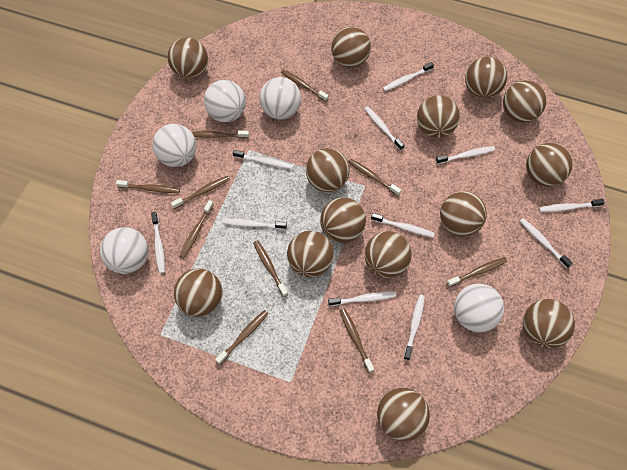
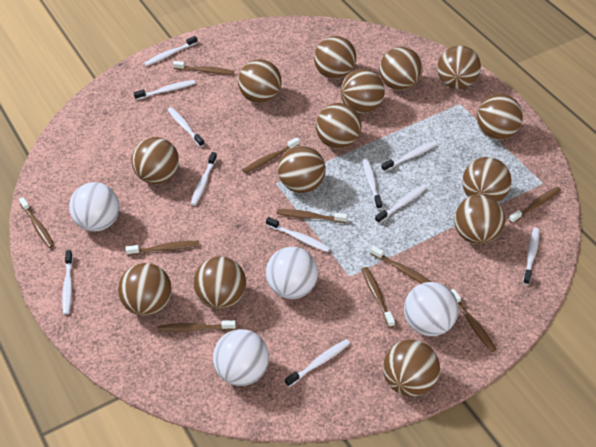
white ball: [100,227,148,274] [152,124,196,167] [204,80,246,122] [260,77,301,120] [454,284,504,333] = 5 -> [69,182,120,232] [213,329,269,386] [266,247,318,299] [404,282,459,336] = 4

